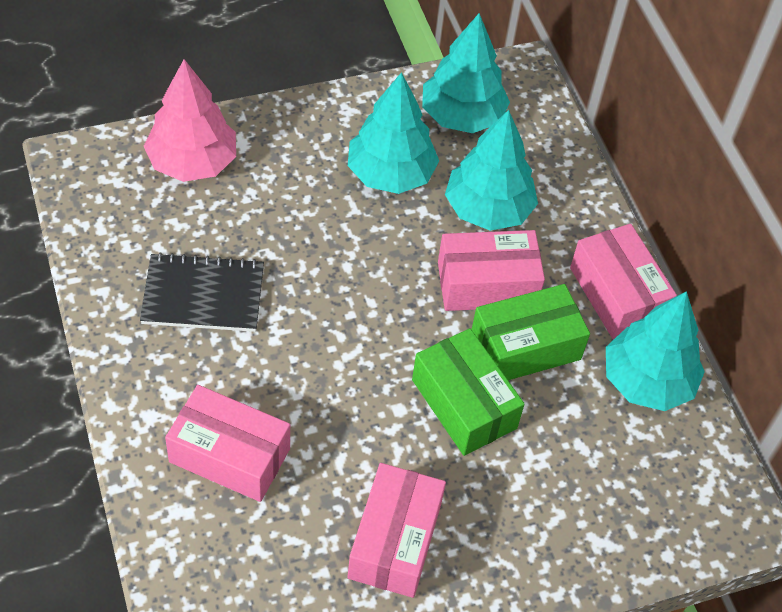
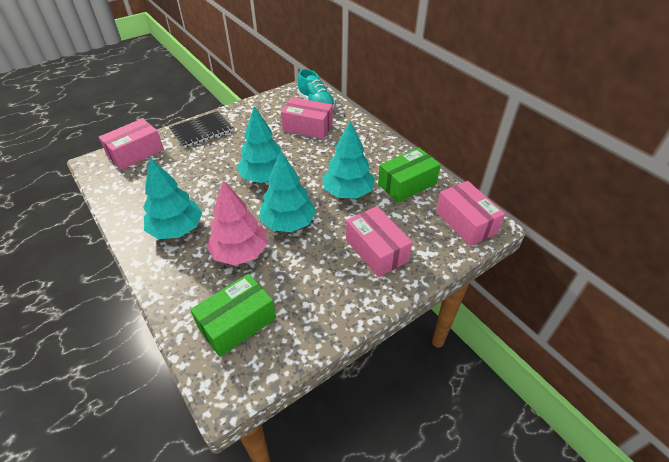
turquoise shoe: none = 0 -> [297,69,335,108] = 1

